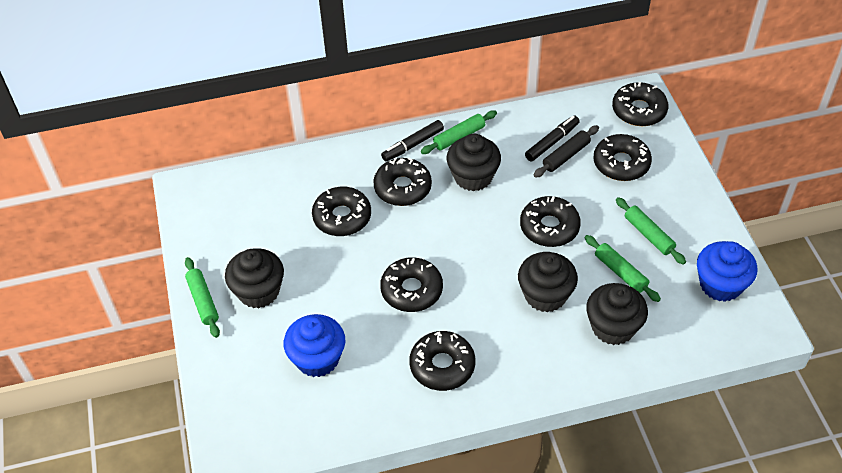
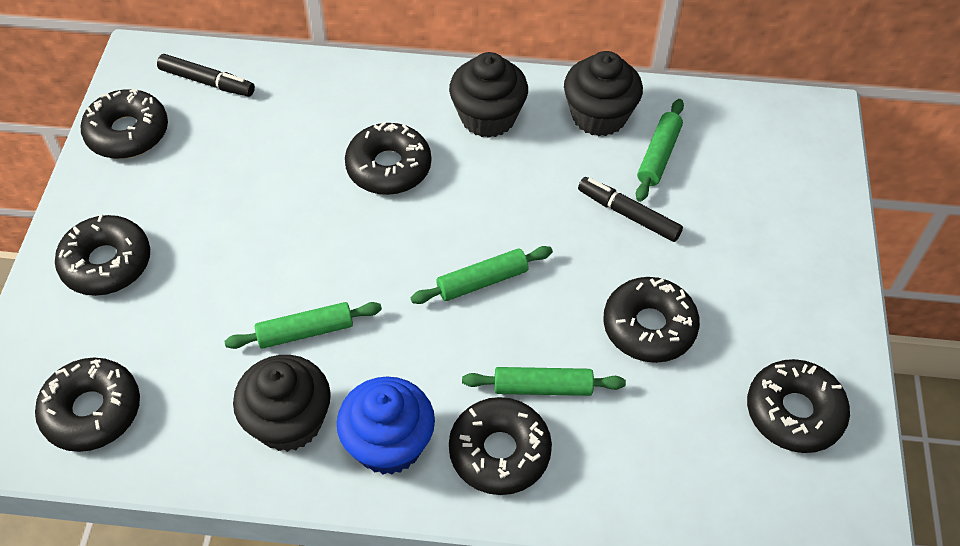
black cupcake: [225,248,284,308] [447,134,501,191] [518,252,578,312] [586,283,648,345] = 4 -> [233,355,331,452] [449,52,528,138] [564,51,643,136] = 3
black rolling pin: [534,125,599,178] = 1 -> none = 0
blue cupcake: [284,314,345,377] [697,241,757,302] = 2 -> [337,377,435,475] = 1

